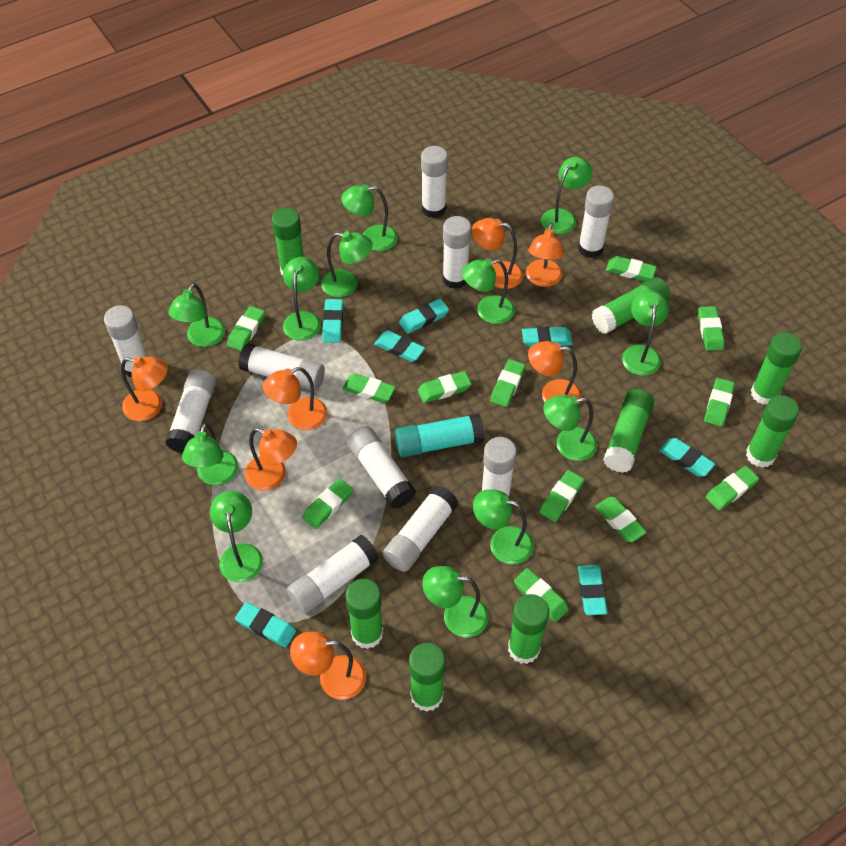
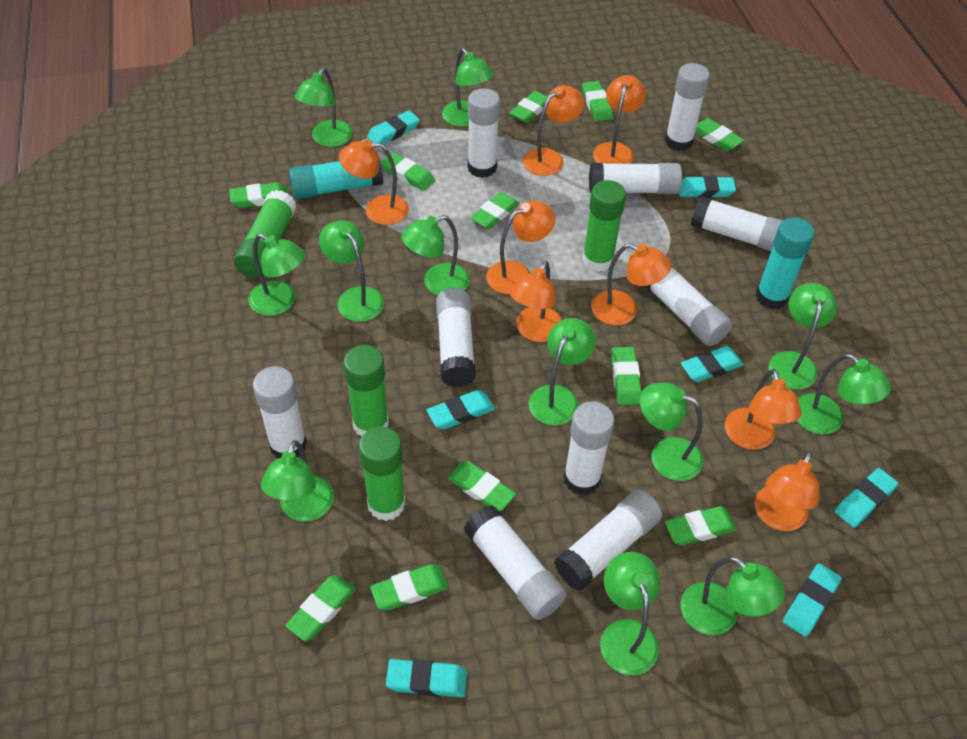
green eraser: [227,306,265,351] [302,478,353,529] [342,373,396,403] [418,371,471,403] [490,359,525,407] [514,568,569,622] [539,470,584,522] [595,497,647,542] [606,256,657,281] [698,306,724,351] [704,378,735,427] [706,466,759,510] = 12 -> [229,182,287,208] [285,575,356,641] [370,564,449,611] [381,152,435,191] [447,461,516,511] [470,192,519,229] [509,91,548,123] [582,81,613,121] [611,347,642,405] [665,506,737,545] [695,118,744,151] = 11
green glue stick: [272,208,304,275] [346,579,383,649] [409,643,446,712] [508,594,549,664] [592,277,670,334] [603,389,654,473] [746,395,799,468] [751,332,802,405] = 8 -> [234,190,297,278] [343,345,389,437] [359,427,405,521] [582,180,626,272] = 4
orange lamp: [121,356,168,421] [245,428,297,491] [263,367,327,430] [290,632,366,700] [472,218,523,289] [526,223,564,287] [528,341,581,405] = 7 -> [339,140,409,225] [486,201,556,294] [510,261,562,342] [523,85,584,176] [591,244,672,325] [593,75,646,164] [725,369,802,450] [755,451,819,531] = 8
turquoise glue stick: [395,413,485,457] = 1 -> [289,155,383,199] [755,217,815,309] = 2

